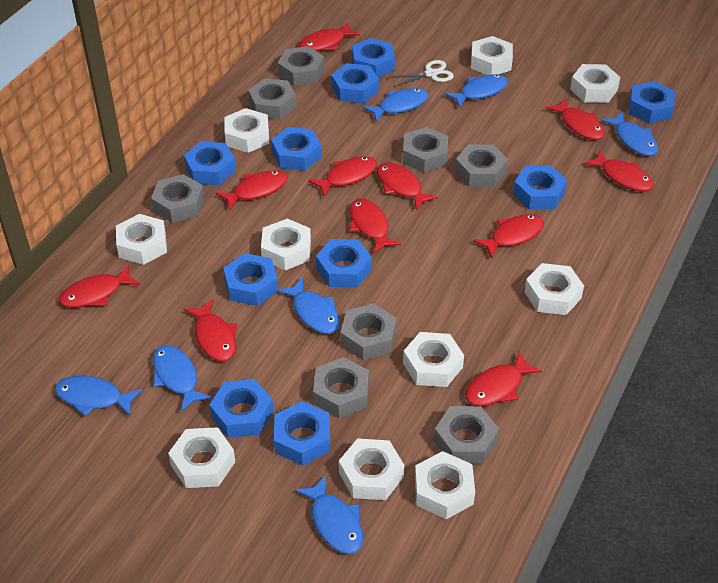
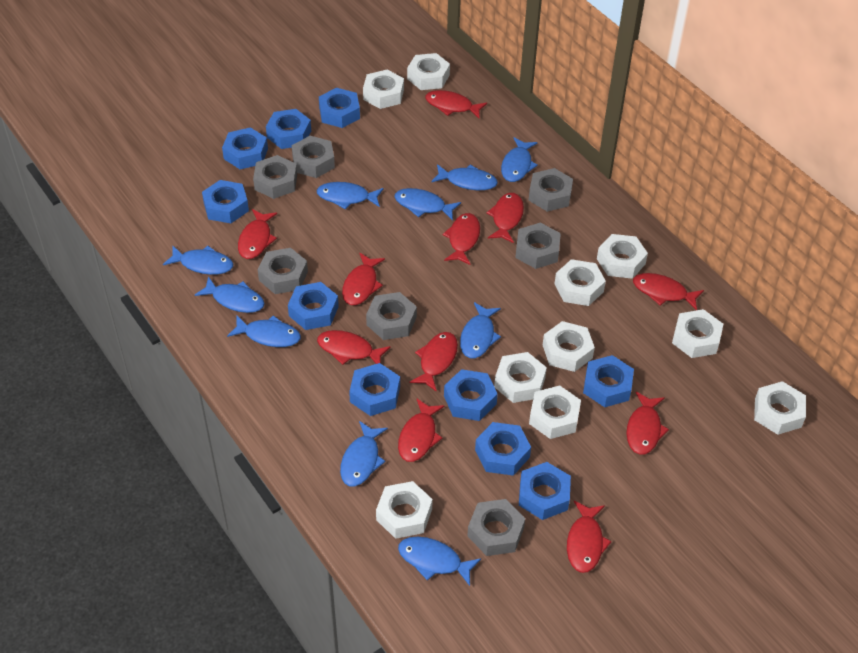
blue fish: [55,376,142,416] [152,345,212,412] [277,277,340,334] [295,476,363,554] [363,88,429,122] [444,74,508,108] [601,112,658,156] = 7 -> [163,246,233,275] [195,276,265,313] [227,315,301,347] [317,182,384,209] [340,421,388,486] [395,188,461,221] [398,537,481,586] [431,164,498,190] [460,302,501,358] [501,137,538,182] = 10
grey nut: [151,174,204,223] [248,78,296,119] [278,46,324,86] [313,357,369,418] [340,304,397,360] [403,127,448,173] [434,406,499,464] [455,144,508,187] = 8 -> [253,155,297,199] [258,248,308,294] [292,136,335,178] [366,292,417,340] [467,499,525,556] [515,223,561,269] [528,168,573,212] = 7
white scissors: [388,60,454,87] = 1 -> none = 0

